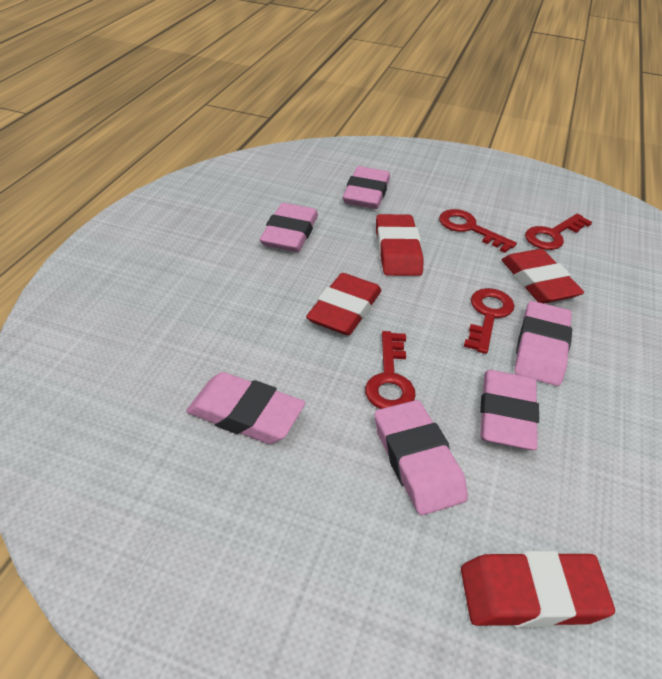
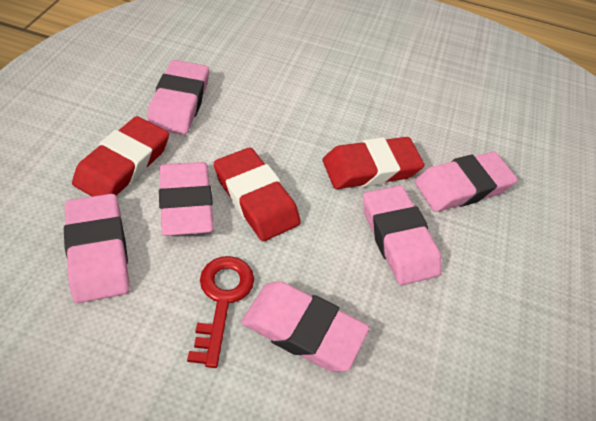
red eraser: [306,273,381,336] [376,214,424,276] [461,551,615,628] [501,249,584,304] = 4 -> [72,116,169,196] [214,147,301,241] [323,137,424,189] = 3
red key: [365,331,416,409] [439,209,517,253] [464,288,514,354] [525,213,592,250] = 4 -> [187,256,254,368] = 1

